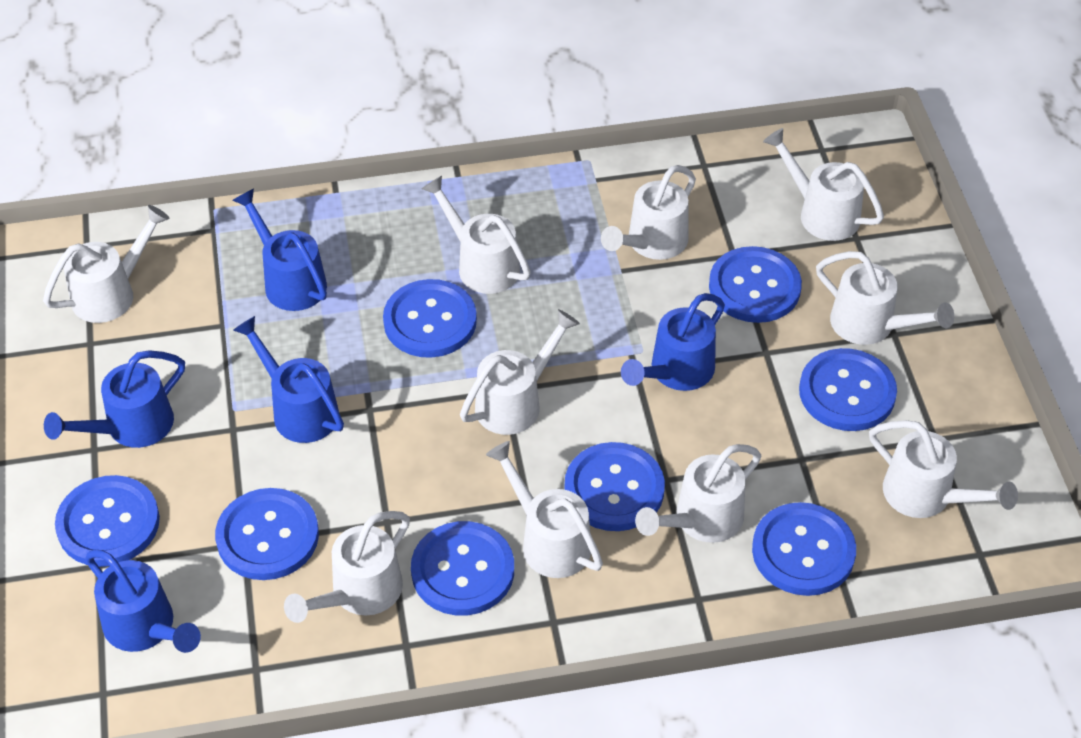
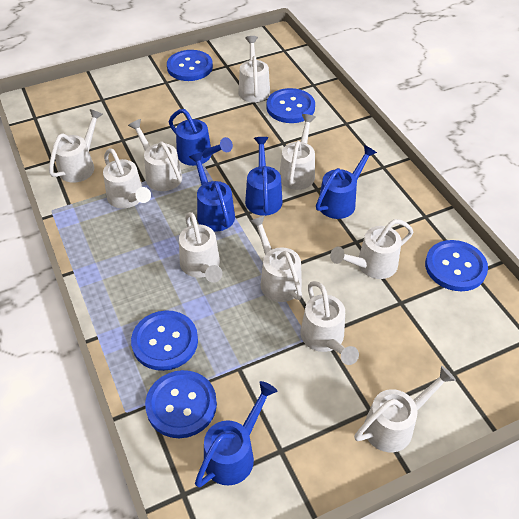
blue button: [55,475,160,567] [215,488,319,580] [383,279,477,358] [411,521,514,616] [565,442,665,531] [709,246,802,323] [752,502,856,596] [799,348,897,431] = 8 -> [131,310,198,371] [145,370,217,438] [167,50,213,81] [266,88,315,123] [425,240,488,291] = 5

